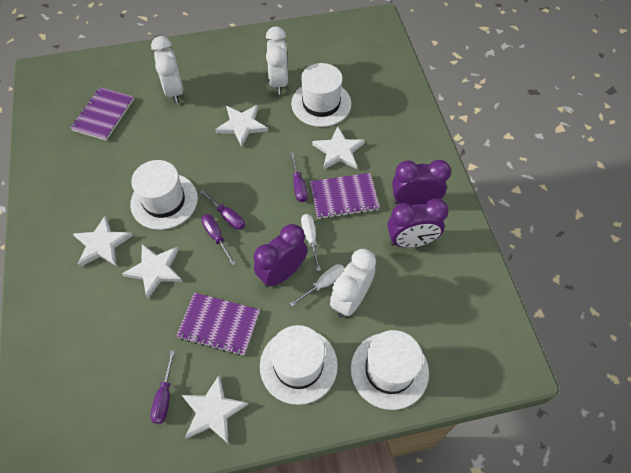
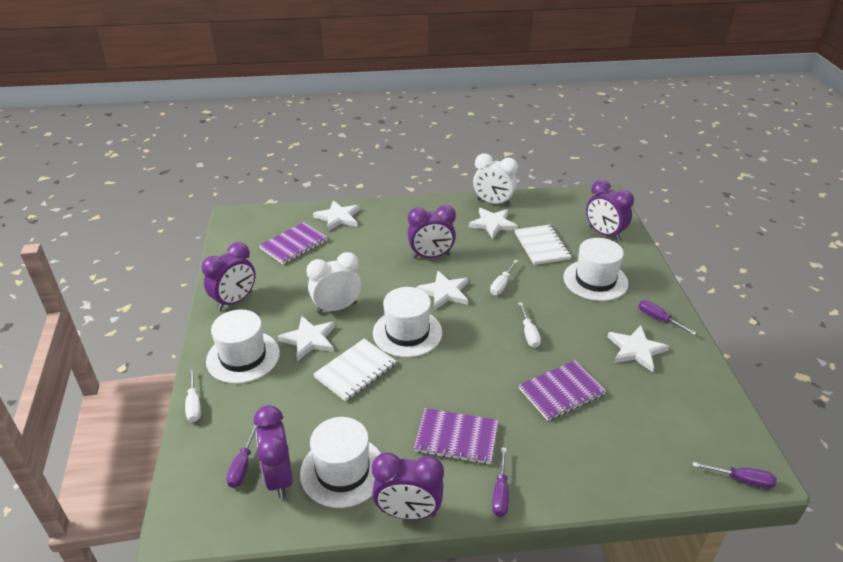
purple clock: [253,224,308,287] [388,199,449,248] [392,160,451,206] = 3 -> [201,242,256,311] [254,405,293,499] [372,453,444,520] [407,205,456,258] [586,180,634,241] = 5
white clock: [151,36,184,104] [266,26,288,95] [330,249,376,318] = 3 -> [306,252,361,314] [473,153,518,206] = 2
white notebook: none = 0 -> [313,338,396,402] [515,224,572,265] = 2
white screwdriver: [290,264,345,307] [301,214,321,271] = 2 -> [185,368,201,422] [490,260,518,295] [518,302,541,348] = 3

